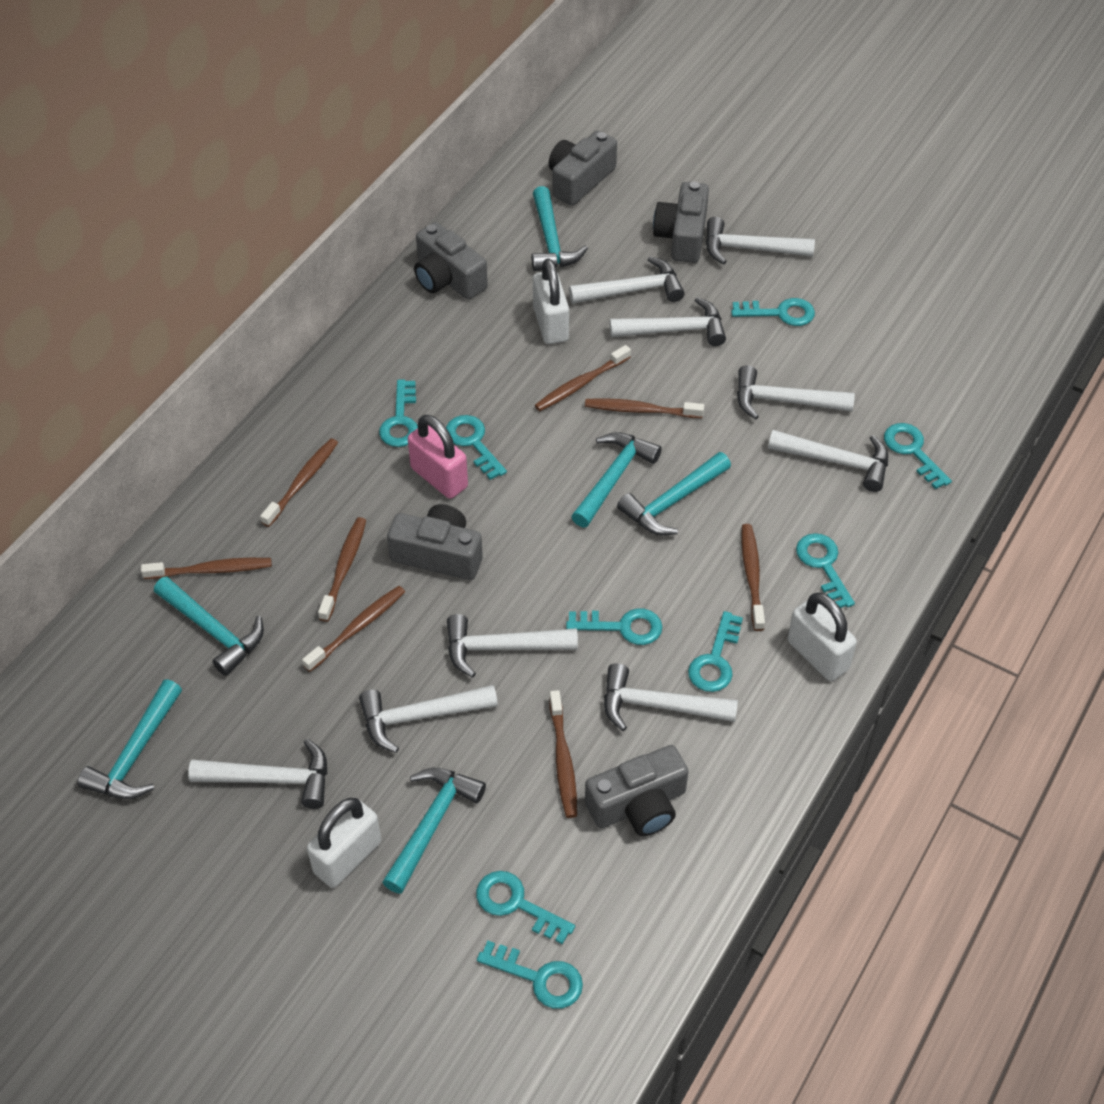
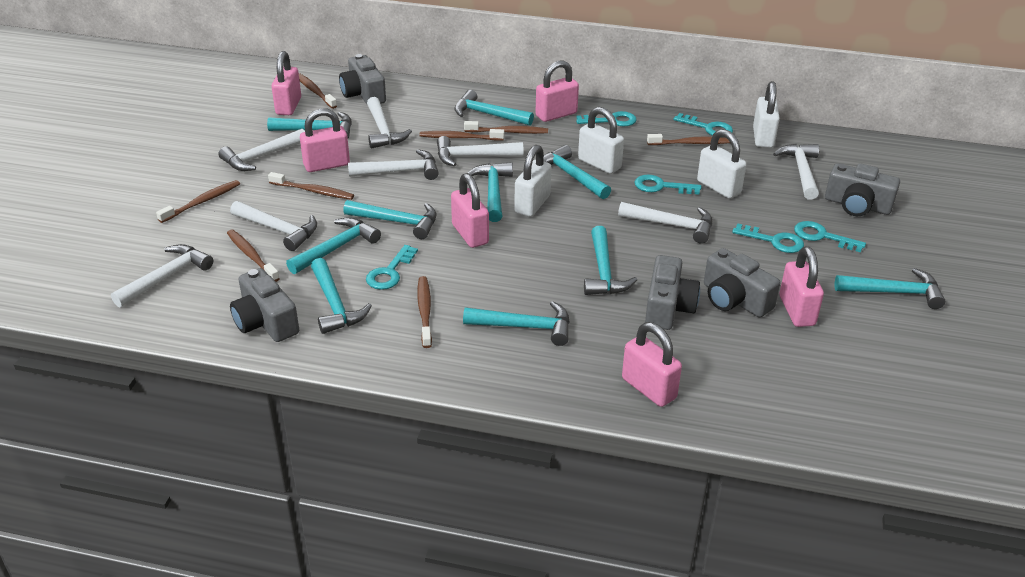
pink padlock: [408,415,468,499] = 1 -> [271,51,301,115] [300,108,350,172] [451,173,489,248] [535,60,579,122] [622,322,682,407] [780,246,824,327] = 6
turquoise hammer: [77,679,182,799] [154,576,264,676] [382,768,486,894] [531,186,588,271] [571,432,662,527] [617,452,731,535] = 6 -> [267,112,352,138] [286,217,381,274] [311,258,372,334] [343,200,437,239] [454,90,534,125] [463,301,570,346] [468,162,513,222] [543,145,611,199] [584,226,637,295] [835,268,945,309] = 10
turquoise key: [379,380,418,447] [446,415,507,480] [476,871,575,944] [477,941,583,1009] [566,609,662,645] [688,611,743,692] [731,298,815,326] [796,533,855,608] [884,423,952,489] = 9 -> [366,245,418,290] [576,111,637,127] [635,175,701,195] [673,113,733,136] [732,223,804,253] [794,221,866,252] = 6
white hammer: [188,739,327,809] [359,685,498,753] [447,614,578,678] [569,256,685,304] [604,663,738,731] [610,297,726,346] [706,217,815,265] [737,365,855,420] [768,430,888,492] = 9 -> [111,244,213,308] [218,129,305,171] [230,201,317,251] [348,149,439,180] [367,97,412,149] [437,136,524,166] [618,202,712,244] [773,144,819,200] = 8
white padlock: [307,798,381,888] [533,258,569,344] [788,593,857,681] = 3 -> [514,145,551,217] [578,107,624,174] [697,129,747,199] [753,81,780,148] = 4

